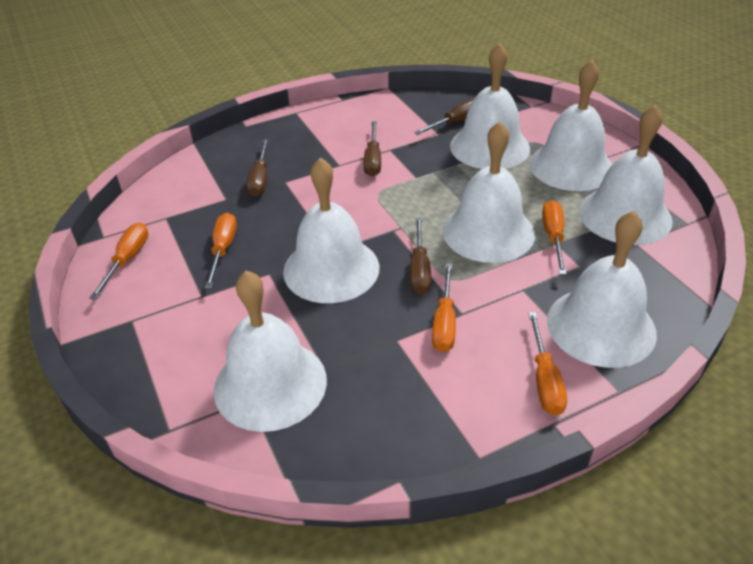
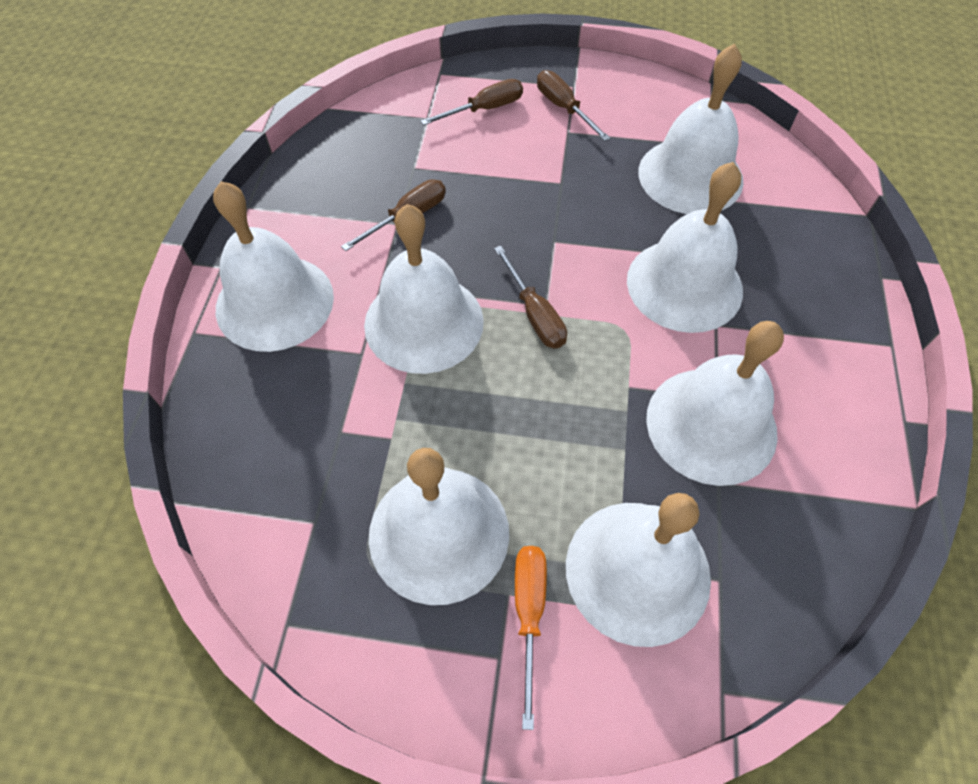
orange screwdriver: [90,223,148,300] [205,213,237,289] [432,263,456,352] [528,312,567,416] [542,200,566,275] = 5 -> [515,546,547,730] = 1

